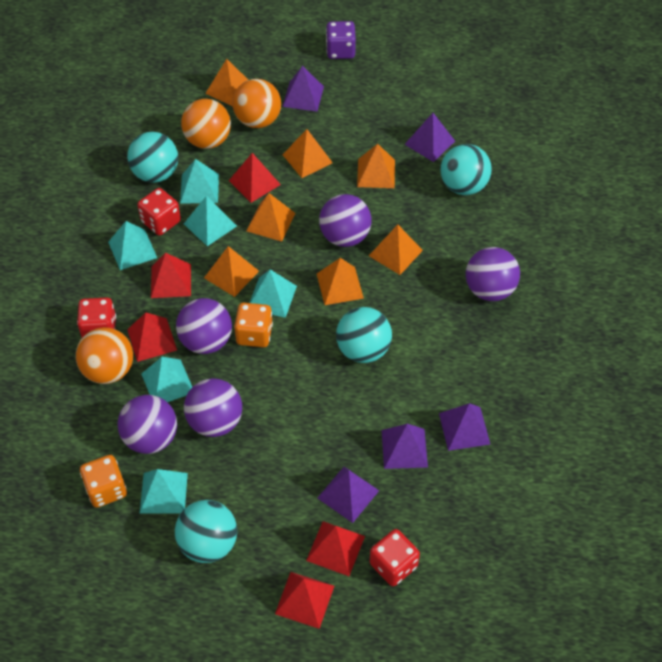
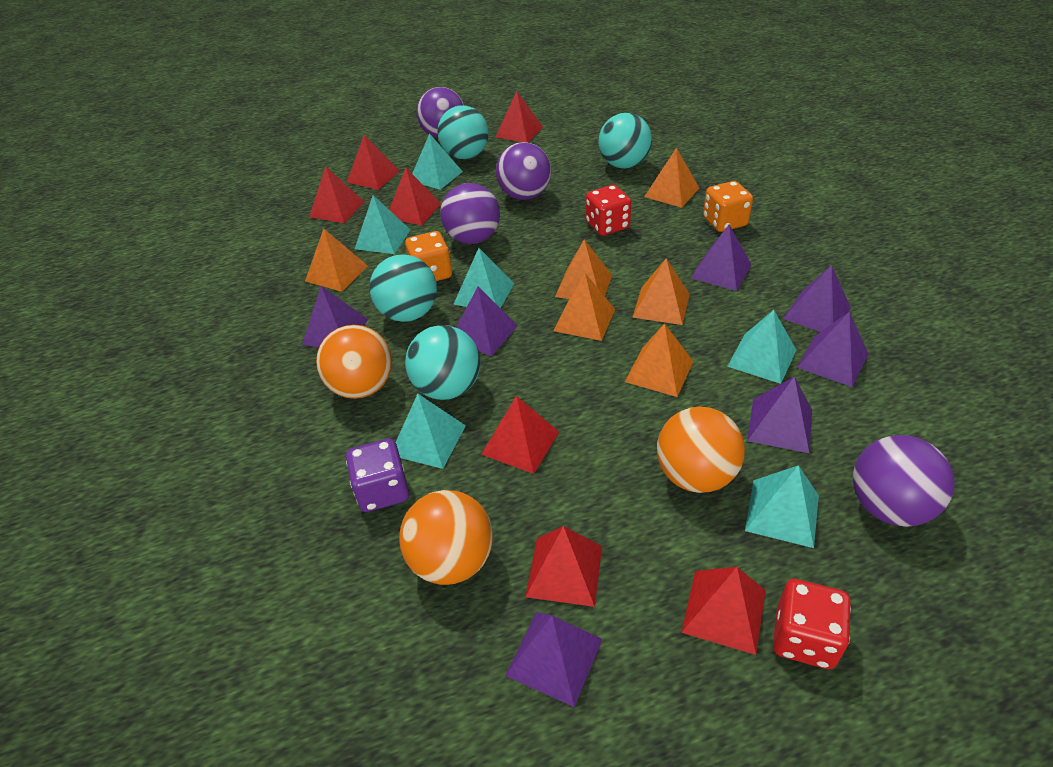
orange pyramid: [204,246,259,297] [205,59,248,106] [246,193,296,241] [283,129,333,178] [317,258,364,305] [357,144,395,188] [369,225,423,275] = 7 -> [305,229,368,292] [553,273,615,341] [555,239,612,299] [625,323,694,397] [632,258,690,325] [644,148,699,208] = 6
purple ball: [117,395,177,454] [176,298,232,354] [184,378,242,437] [319,194,372,247] [466,247,520,301] = 5 -> [417,87,464,138] [440,183,500,244] [496,142,551,200] [853,435,955,527] = 4
purple pyramid: [282,66,324,112] [318,467,379,523] [382,424,428,469] [404,113,455,162] [439,403,490,451] = 5 -> [302,286,368,347] [456,287,518,356] [505,612,603,707] [691,225,752,291] [747,376,812,453] [783,265,851,332] [797,312,868,387] = 7
red dice: [77,297,116,338] [137,188,181,236] [369,529,420,586] = 3 -> [586,185,631,236] [773,579,851,669] = 2
red pyramid: [127,313,177,362] [151,253,191,298] [229,153,281,203] [275,572,334,629] [306,521,365,576] = 5 -> [309,166,364,223] [347,135,400,190] [389,167,441,225] [481,396,559,474] [495,91,543,143] [525,526,602,607] [681,567,766,655] = 7

